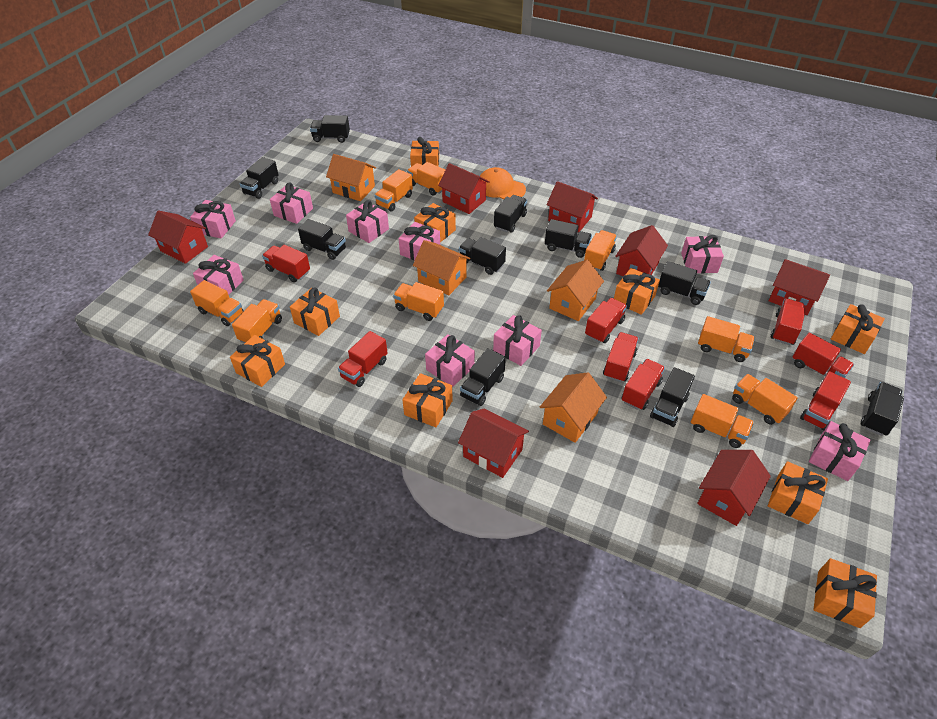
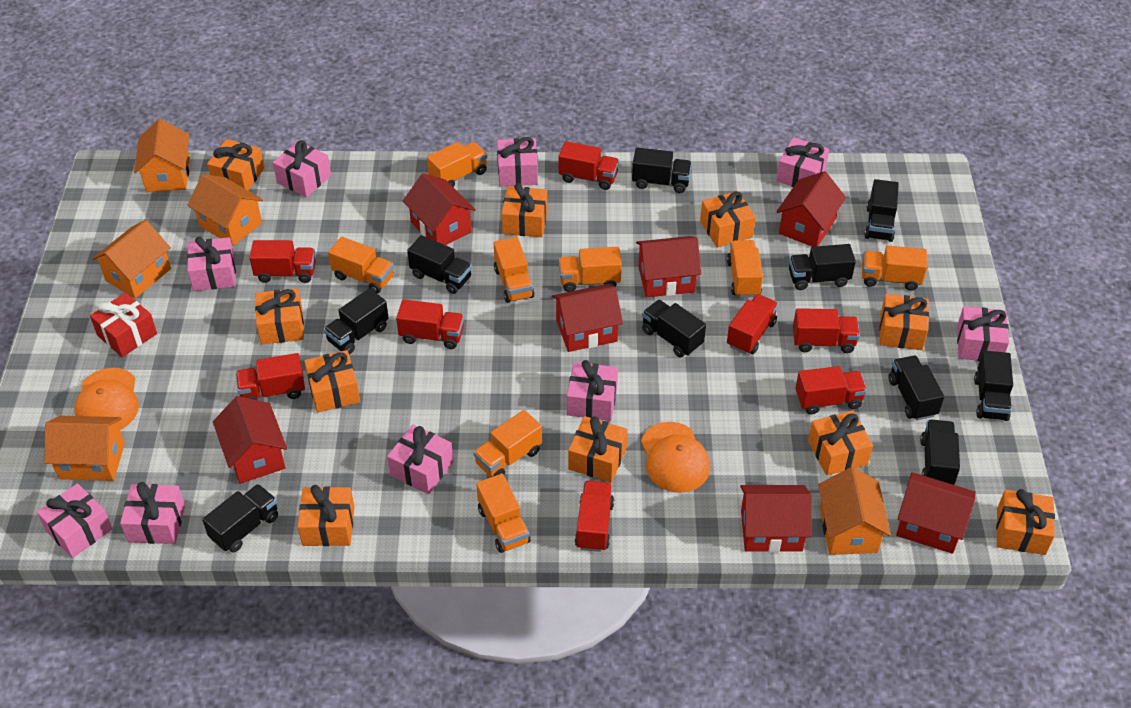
orange cap: [480,167,526,199] = 1 -> [74,368,139,430] [641,422,710,493] = 2
orange gift: [230,335,285,387] [290,287,340,336] [402,373,453,427] [410,137,439,167] [414,203,456,242] [614,268,660,315] [768,461,828,524] [813,558,877,628] [831,304,885,354] = 9 -> [207,139,264,190] [255,288,304,344] [298,485,354,546] [304,350,360,413] [502,183,548,237] [568,416,628,483] [700,191,756,248] [808,411,873,476] [879,294,929,350] [996,489,1055,555] = 10
orange house: [326,154,376,201] [413,240,470,295] [540,373,607,443] [547,260,604,321] = 4 -> [44,416,125,481] [92,220,171,298] [134,119,190,192] [187,174,263,246] [818,467,891,555] = 5
orange truck: [190,280,244,326] [232,299,282,343] [374,169,413,212] [393,282,444,321] [407,162,445,196] [584,230,617,271] [691,394,754,448] [698,316,755,362] [732,374,798,425] = 9 -> [328,237,394,293] [427,142,487,187] [473,410,542,477] [476,474,530,553] [494,237,535,303] [559,247,622,292] [727,240,763,297] [862,246,927,291] = 8
red gift: none = 0 -> [90,292,157,357] = 1

